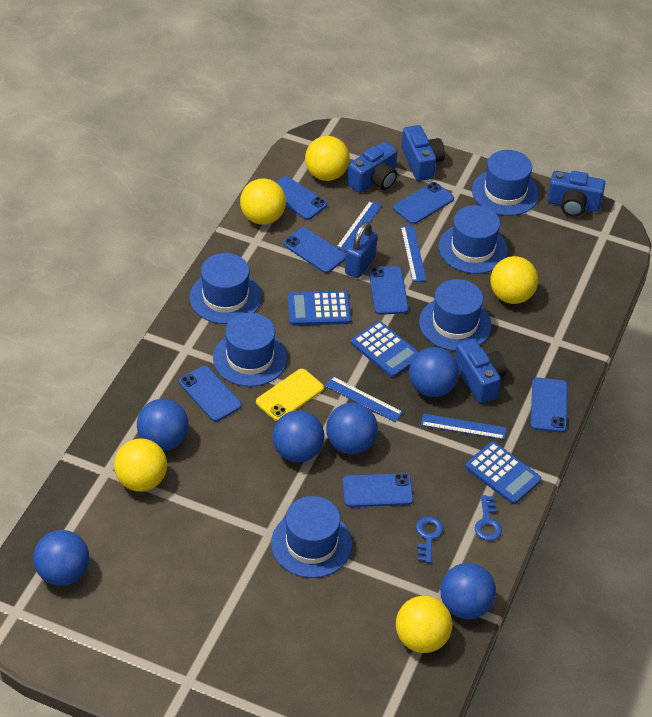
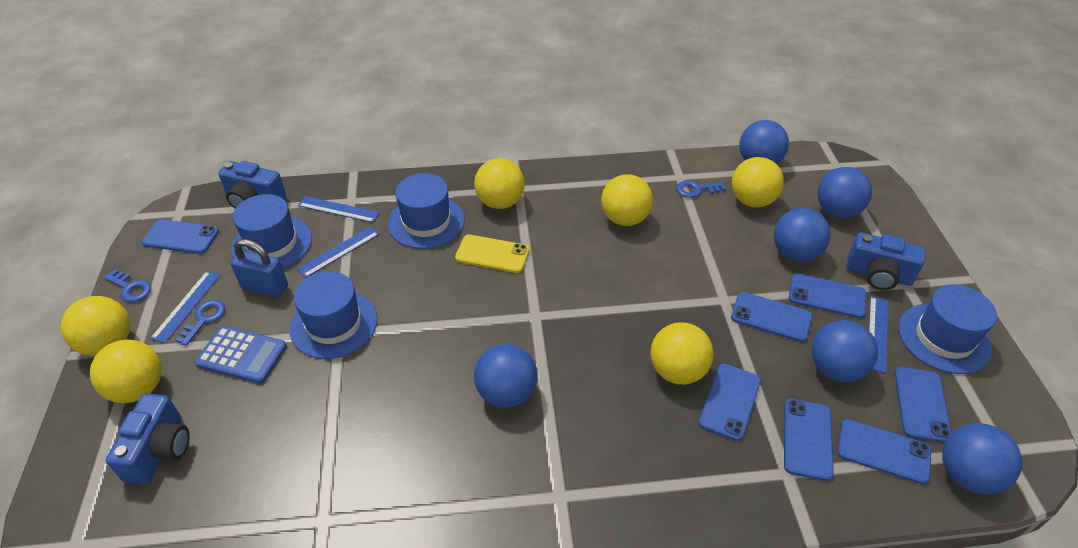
blue calculator: [288,291,351,326] [351,321,418,377] [465,441,541,504] = 3 -> [195,326,287,384] = 1
blue camera: [347,141,397,193] [402,125,445,181] [455,339,507,403] [547,171,605,217] = 4 -> [106,393,190,484] [218,161,286,209] [846,232,925,290] = 3
blue hat: [189,253,262,324] [213,313,287,387] [271,496,352,578] [419,279,491,351] [438,205,508,274] [472,150,539,216] = 6 -> [231,194,312,269] [290,271,378,359] [388,173,465,249] [899,285,997,374] = 4
blue key: [416,516,443,563] [475,495,502,541] = 2 -> [104,270,151,302] [175,300,225,346] [676,180,727,198] = 3
yellow ball: [114,438,167,492] [240,178,286,225] [305,136,350,181] [396,596,452,653] [490,256,538,304] = 5 -> [61,296,130,356] [90,340,162,403] [474,158,525,209] [601,174,653,226] [651,322,714,385] [732,157,784,208] = 6

